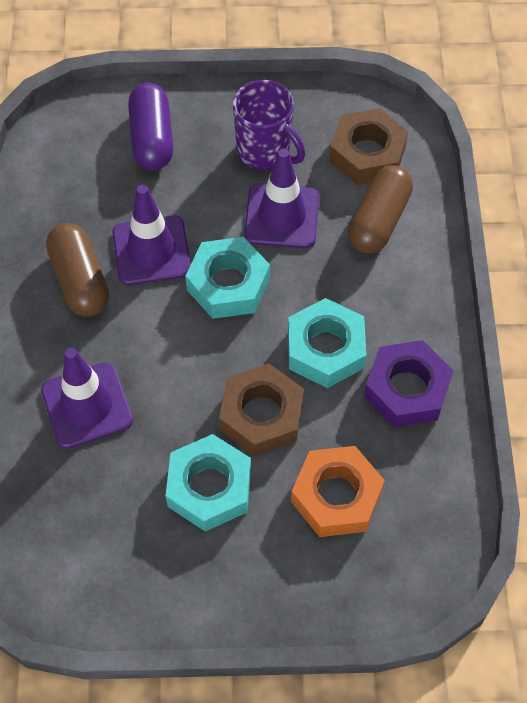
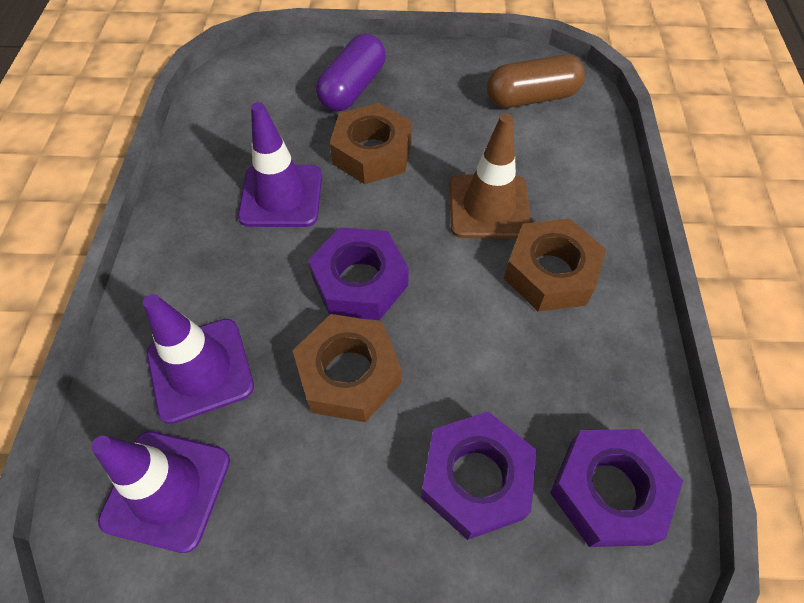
brown capsule: [46,223,109,317] [348,165,413,254] = 2 -> [487,55,585,108] = 1
brown nut: [219,364,304,456] [329,108,408,185] = 2 -> [293,314,401,422] [330,103,412,184] [504,218,606,312] = 3
brown traffic cone: none = 0 -> [449,114,531,239] = 1
orange nut: [291,446,385,537] = 1 -> none = 0
purple mug: [233,80,305,170] = 1 -> none = 0
purple nut: [364,340,454,428] = 1 -> [308,227,409,320] [421,411,537,540] [550,429,683,547] = 3
turquoise nut: [166,434,251,532] [185,237,270,319] [288,298,367,388] = 3 -> none = 0

